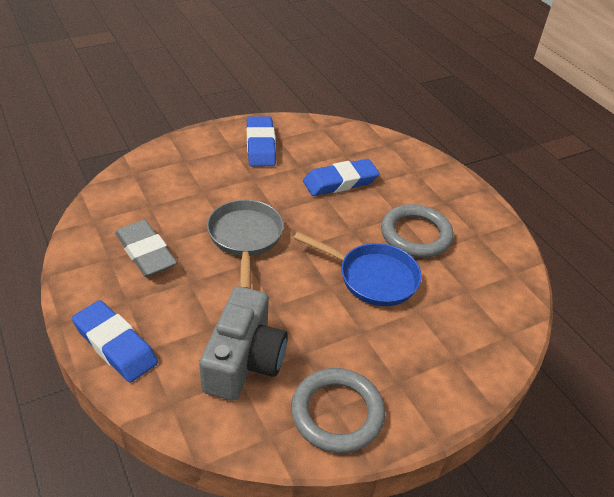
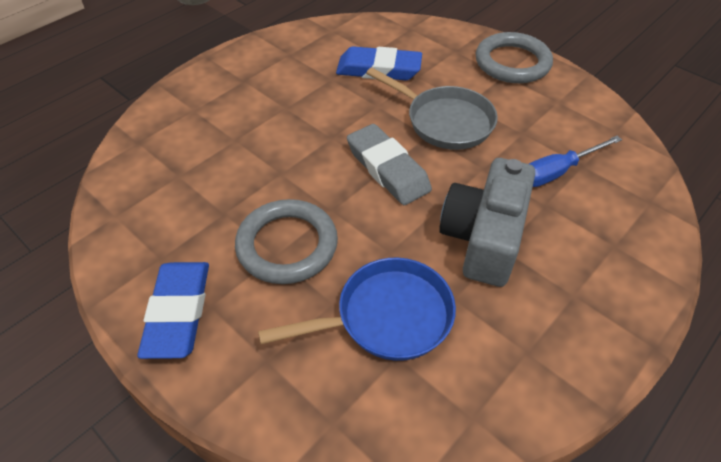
blue eraser: [72,300,158,383] [247,116,276,166] [303,159,379,196] = 3 -> [137,262,209,359] [336,46,422,80] = 2
blue screwdriver: none = 0 -> [529,136,622,187] = 1

